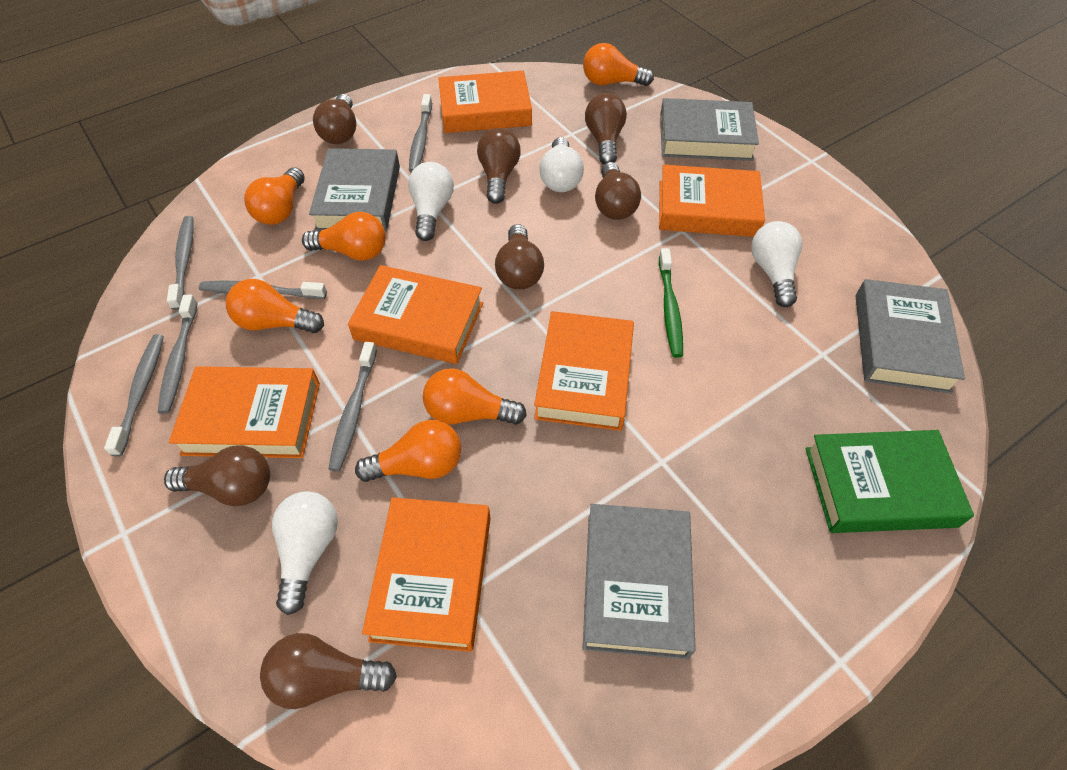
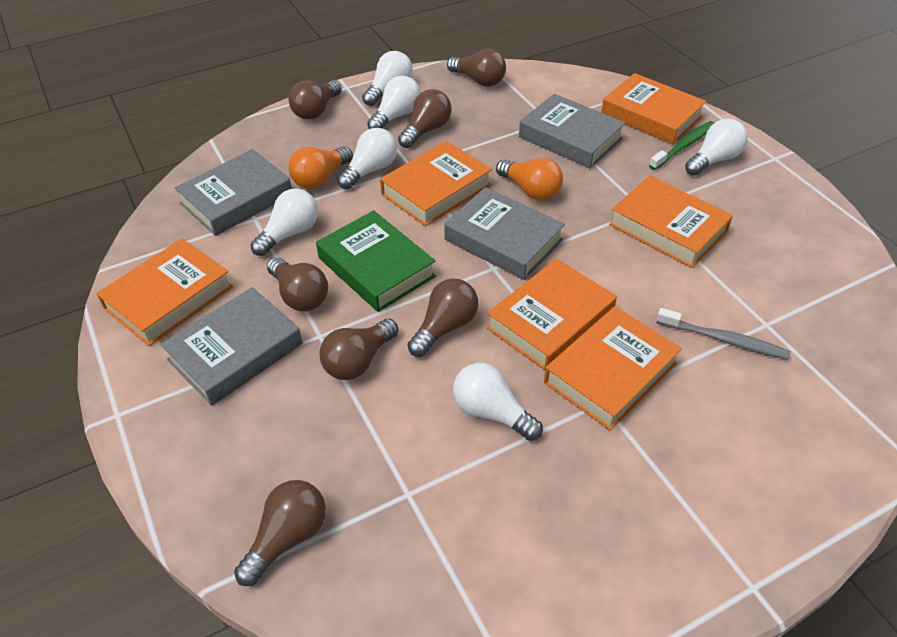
grey toothbrush: [104,334,164,456] [158,294,198,414] [167,216,194,310] [199,281,327,299] [328,342,377,472] [409,94,432,172] = 6 -> [657,308,791,360] = 1
orange light bulb: [226,279,324,333] [244,167,305,225] [302,212,386,261] [355,420,461,482] [423,368,527,425] [583,43,654,86] = 6 -> [288,146,353,189] [496,158,563,201] = 2
white light bulb: [272,491,338,615] [408,162,454,241] [539,137,584,192] [751,221,802,307] = 4 -> [251,189,318,256] [337,128,397,189] [362,51,413,106] [367,76,421,129] [453,363,543,441] [685,119,748,176] = 6

